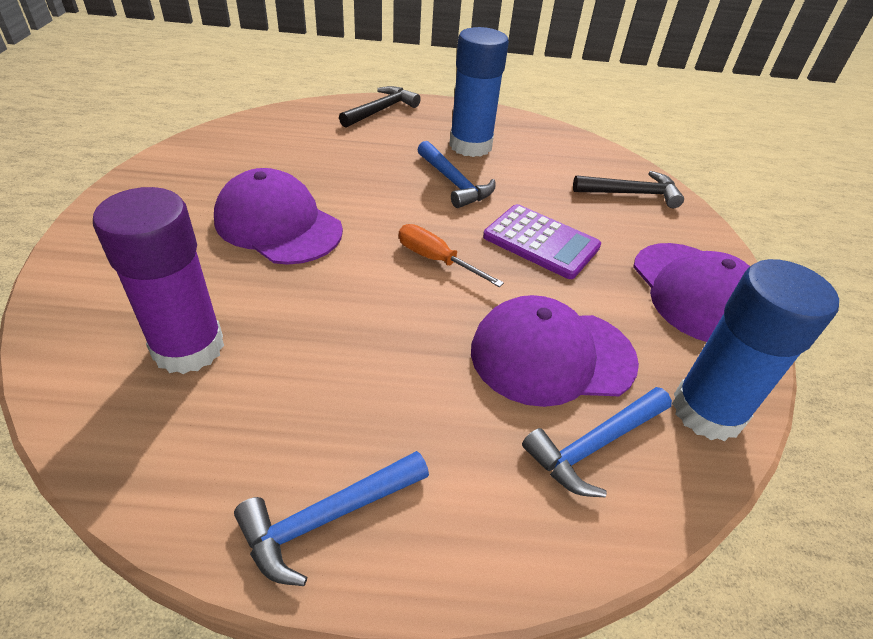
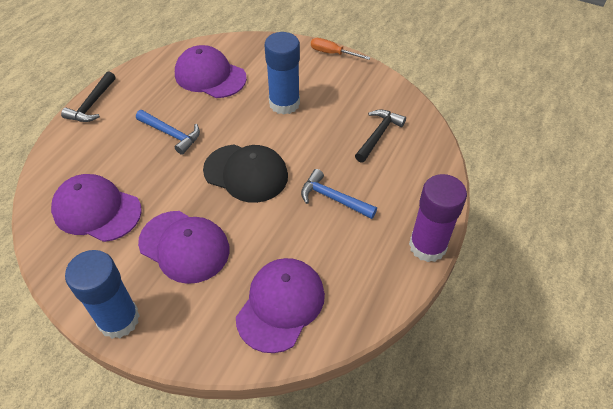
black cap: none = 0 -> [203,145,288,203] = 1
blue hammer: [234,451,429,586] [418,141,495,208] [522,387,672,498] = 3 -> [136,110,200,155] [301,169,377,219] = 2
purple calculator: [483,204,601,279] = 1 -> none = 0
purple cap: [214,168,343,265] [471,295,639,407] [633,243,750,342] = 3 -> [51,174,142,242] [138,211,229,284] [175,45,247,98] [236,258,325,353] = 4

